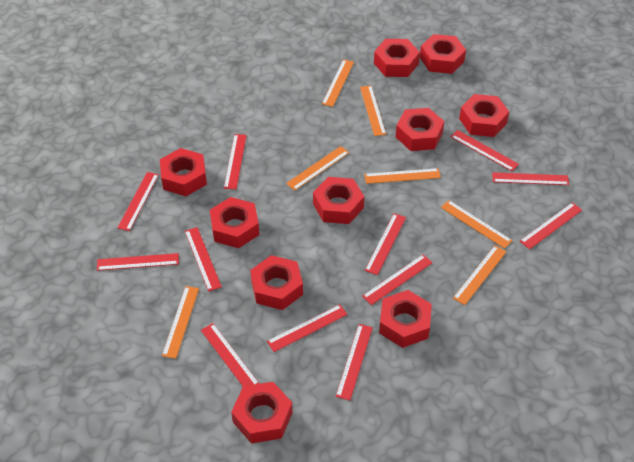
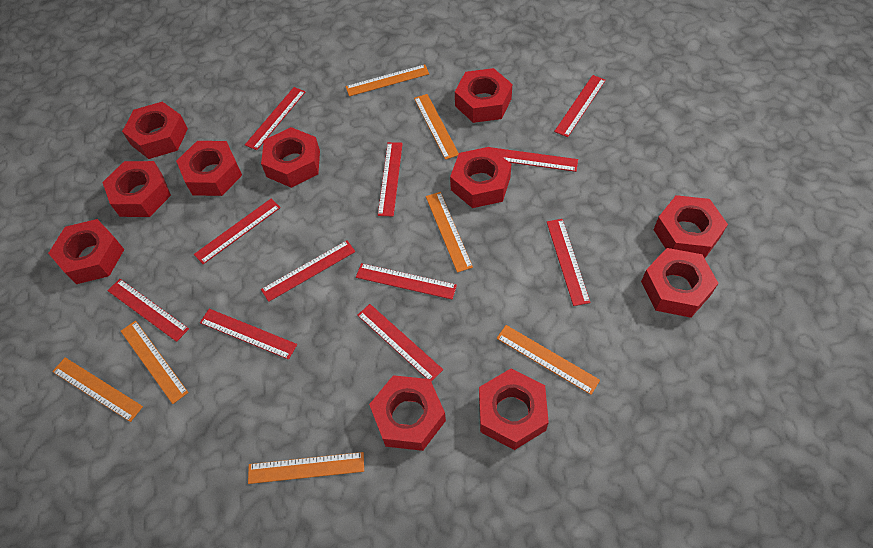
red nut: [160,148,207,196] [210,197,259,248] [231,382,293,443] [250,255,303,310] [313,177,365,224] [374,39,420,77] [379,290,432,348] [396,108,444,151] [420,34,466,74] [459,94,509,137] = 10 -> [48,219,124,284] [102,161,171,217] [122,102,188,159] [176,141,242,196] [261,127,320,188] [369,375,446,451] [450,147,511,208] [455,68,512,123] [479,369,549,450] [641,248,719,318] [653,195,728,258] = 11
red ruler: [97,253,179,271] [118,172,159,231] [185,227,222,291] [201,323,259,386] [224,134,247,189] [267,304,347,352] [336,324,373,400] [362,254,432,305] [365,213,406,275] [451,130,519,171] [492,172,569,185] [520,202,582,249] = 12 -> [107,279,189,342] [194,199,281,264] [200,309,297,360] [245,87,305,150] [261,240,355,302] [356,263,457,299] [357,304,443,382] [378,142,403,216] [490,147,578,172] [547,219,590,306] [554,75,606,137] = 11

